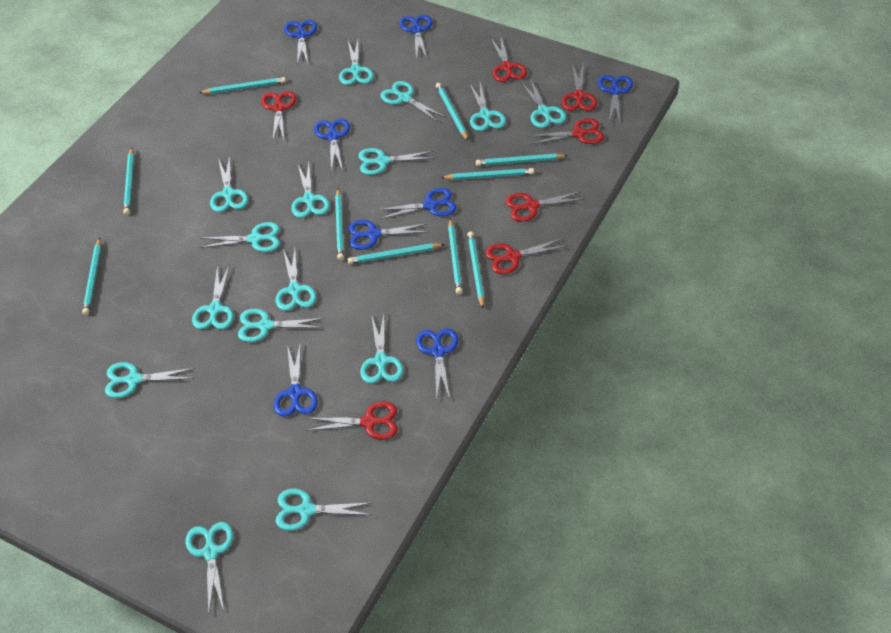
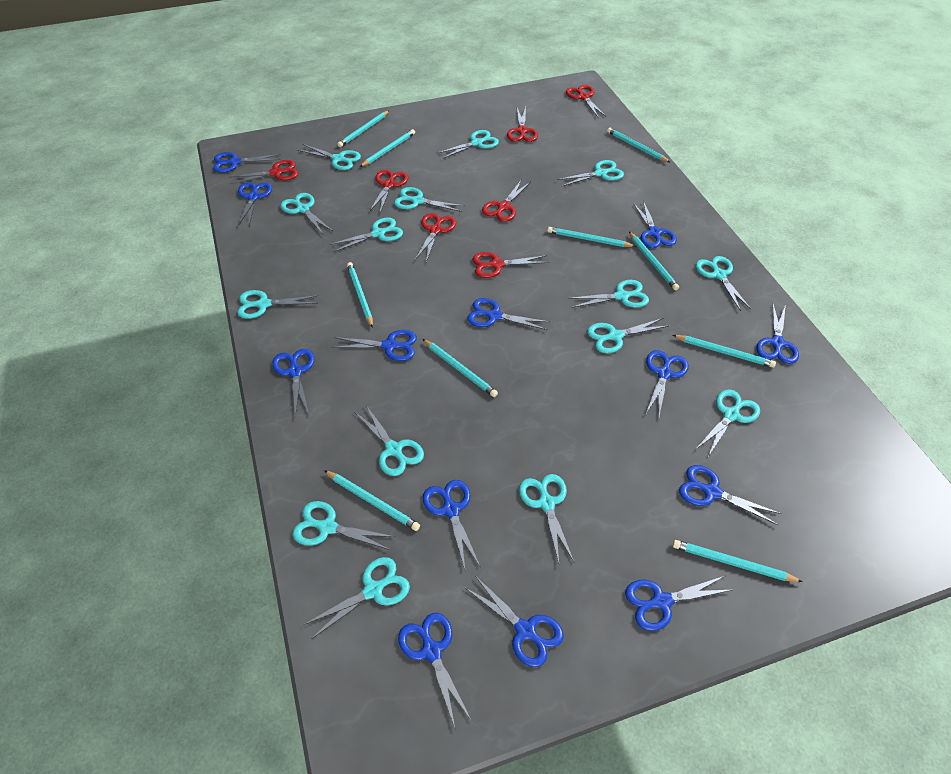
blue scissors: [273,345,318,417] [284,20,317,65] [314,118,350,171] [348,220,429,250] [377,188,457,219] [399,15,433,59] [416,328,458,400] [598,75,633,124] = 8 -> [213,152,281,173] [238,182,272,226] [272,349,315,417] [332,330,417,361] [398,613,471,727] [423,480,480,569] [464,577,564,667] [467,298,550,330] [625,576,732,631] [633,201,677,248] [646,350,689,416] [679,465,781,525] [756,304,799,364] = 13

